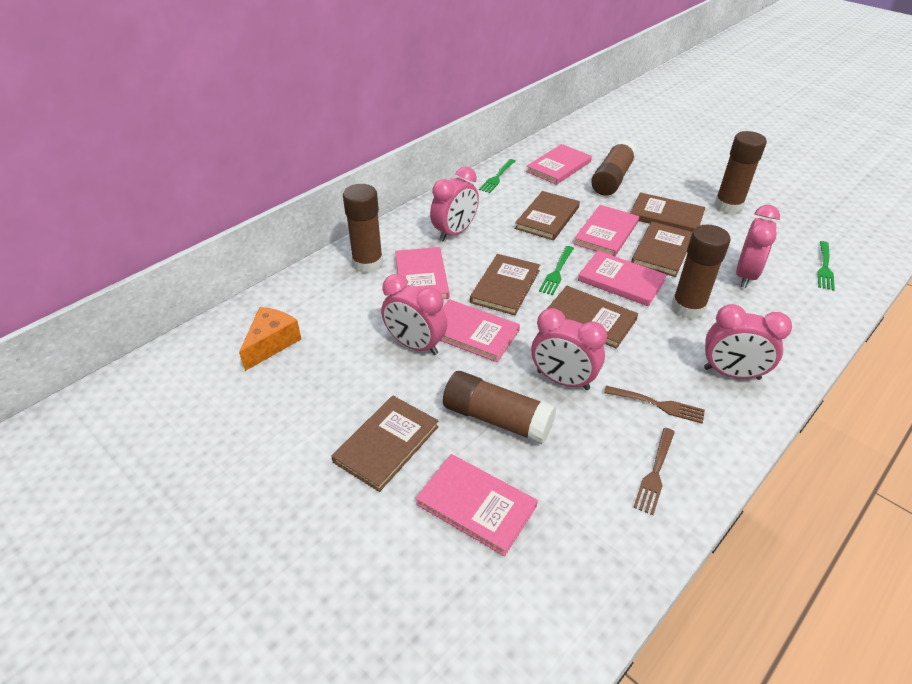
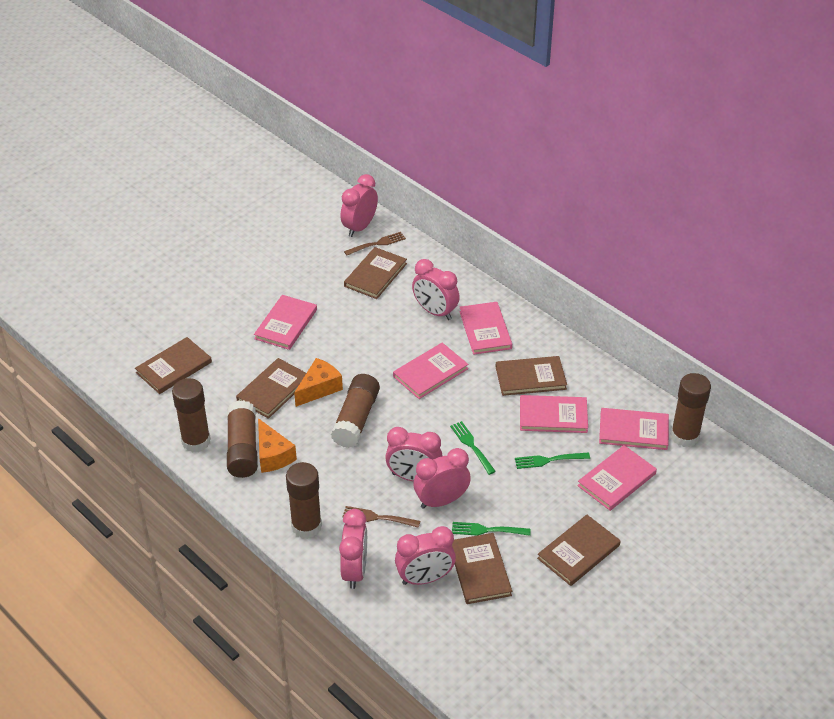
orange cheese: [239,307,301,371] = 1 -> [258,418,297,473] [294,358,343,407] = 2
pink clock: [381,274,447,355] [430,166,479,241] [531,308,607,390] [704,304,792,380] [736,205,780,288] = 5 -> [339,509,367,589] [340,174,378,237] [385,427,442,481] [395,526,456,585] [412,259,460,320] [413,448,471,509] = 6

